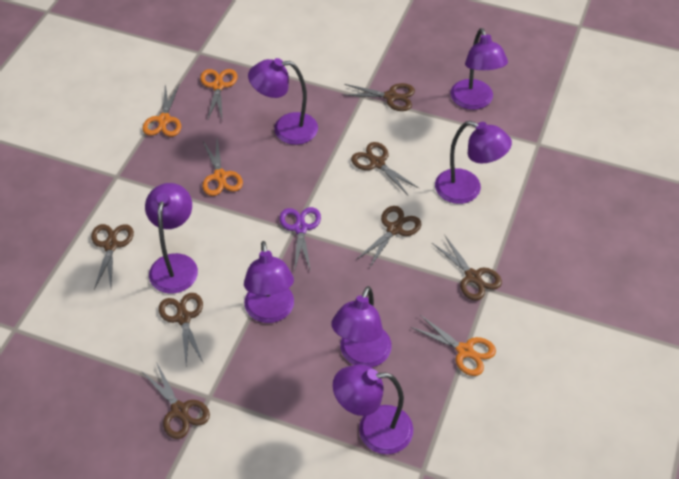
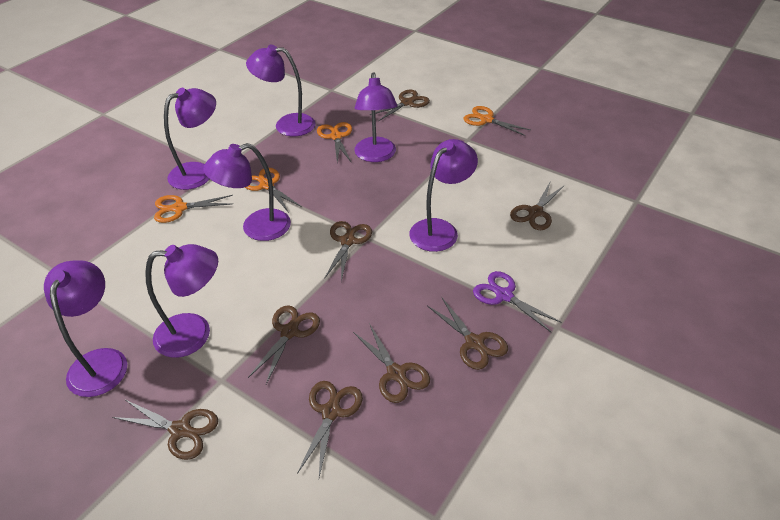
brown scissors: [91,224,134,290] [141,362,210,439] [159,293,204,365] [342,83,415,111] [351,142,420,196] [356,206,422,267] [432,236,502,301] = 7 -> [112,400,218,460] [248,306,320,384] [297,381,363,477] [324,221,372,282] [353,323,430,403] [370,90,430,121] [427,297,508,370] [510,183,565,230] = 8

